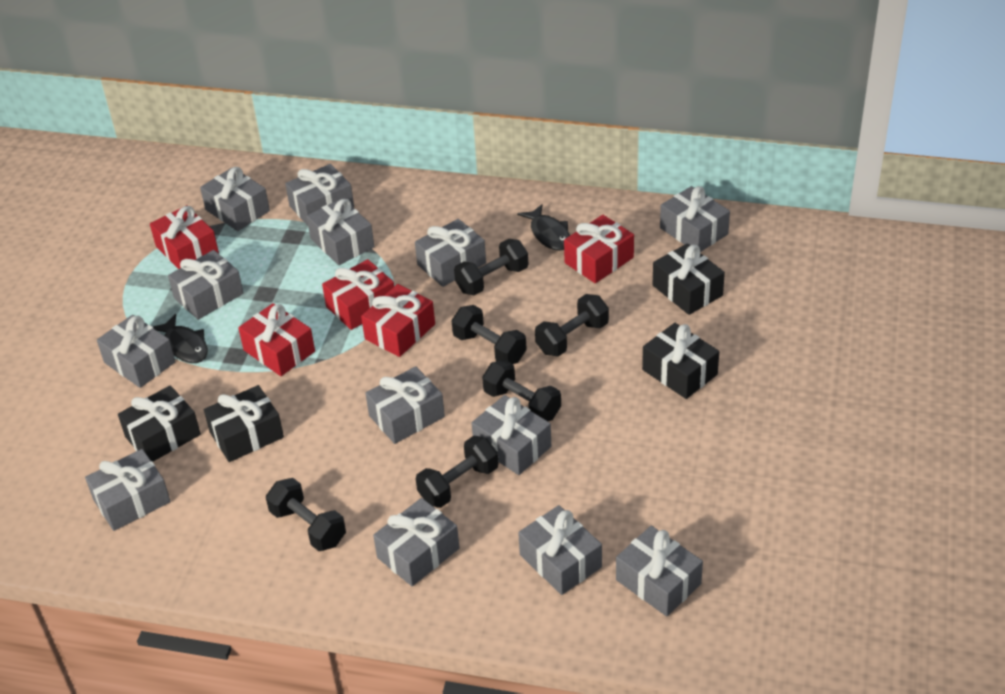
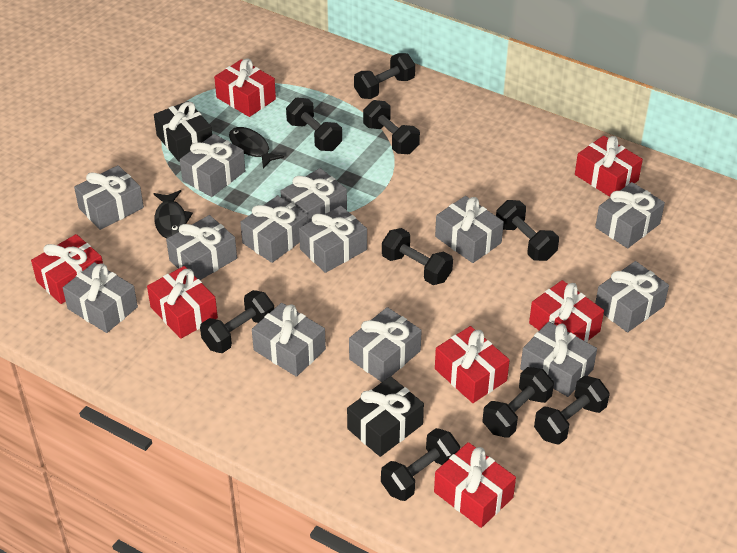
black dumbbell: [266,478,346,551] [416,436,498,508] [451,305,527,364] [454,239,528,295] [482,360,561,421] [535,294,609,357] = 6 -> [200,290,274,353] [286,98,342,151] [354,53,415,99] [363,100,420,154] [381,428,460,501] [382,228,453,285] [483,367,554,438] [496,200,559,261] [534,376,610,444] = 9
black gift: [118,385,201,462] [204,385,284,462] [642,323,719,399] [653,243,725,315] = 4 -> [154,101,212,162] [347,376,424,457] = 2
red gift: [150,205,219,269] [238,303,315,376] [322,259,394,330] [361,284,435,357] [564,215,634,283] = 5 -> [31,234,103,304] [147,266,218,339] [214,59,276,117] [434,442,516,528] [435,326,510,403] [529,280,604,342] [575,136,643,197] = 7

